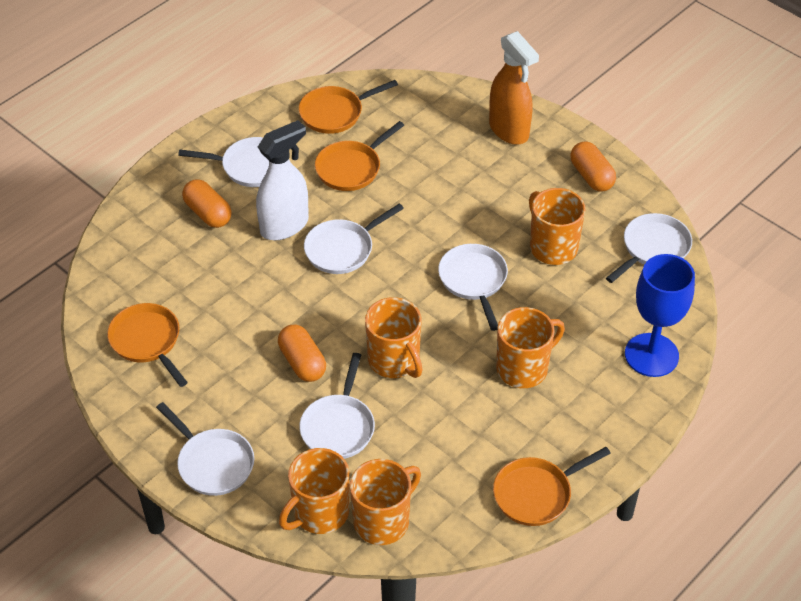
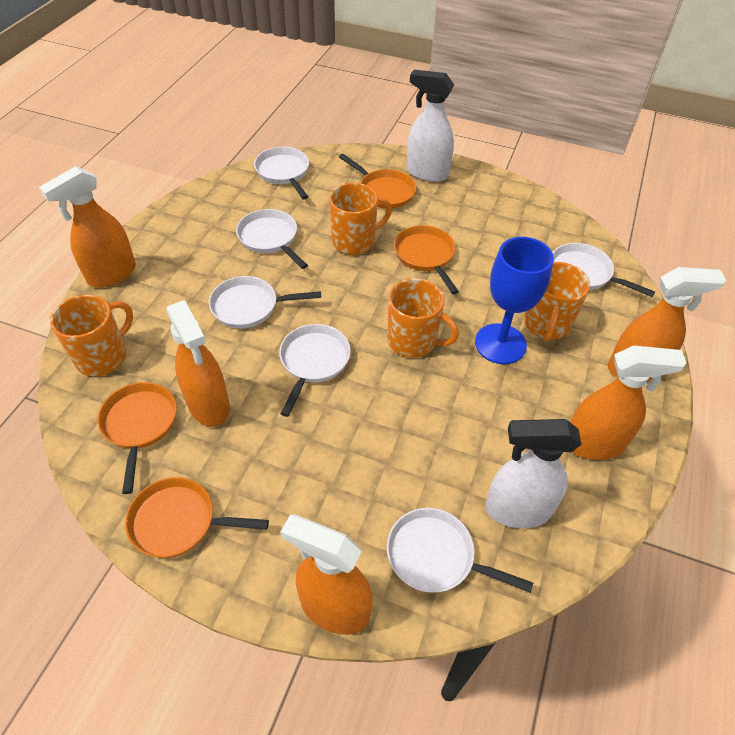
orange capsule: [182,179,232,228] [278,325,326,382] [570,141,616,192] = 3 -> none = 0
orange mug: [279,448,349,534] [350,459,421,545] [365,297,423,378] [496,307,565,388] [529,188,585,265] = 5 -> [50,294,133,376] [329,183,392,255] [387,278,459,358] [524,262,590,342] = 4
orange spray bottle: [489,31,539,145] = 1 -> [39,166,136,288] [166,300,230,427] [280,514,373,635] [570,345,686,460] [608,267,726,382] = 5
white spray bottle: [256,120,309,240] = 1 -> [407,70,454,182] [485,419,582,528] = 2

